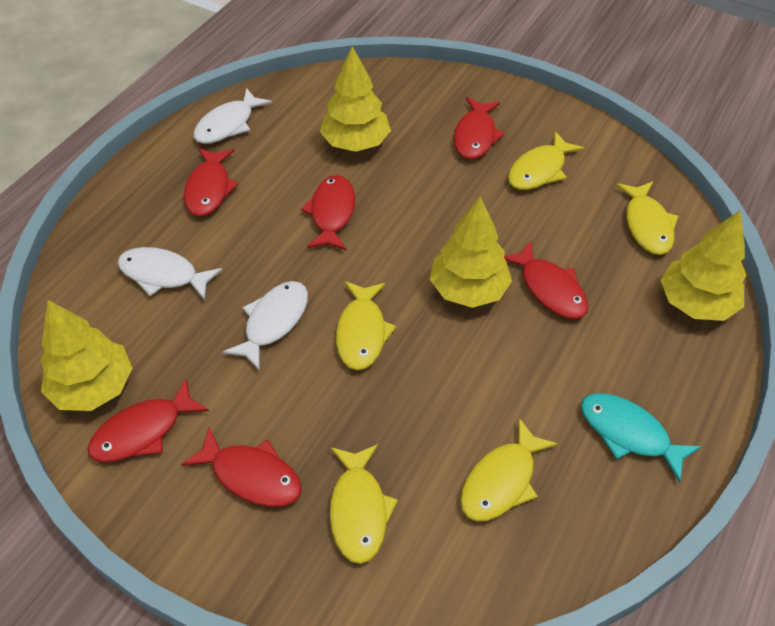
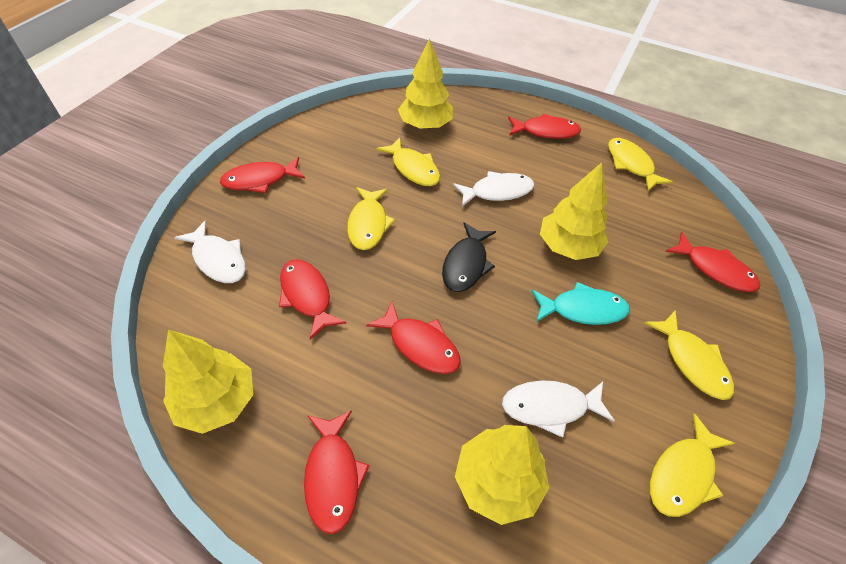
black fish: none = 0 -> [442,222,496,292] = 1

